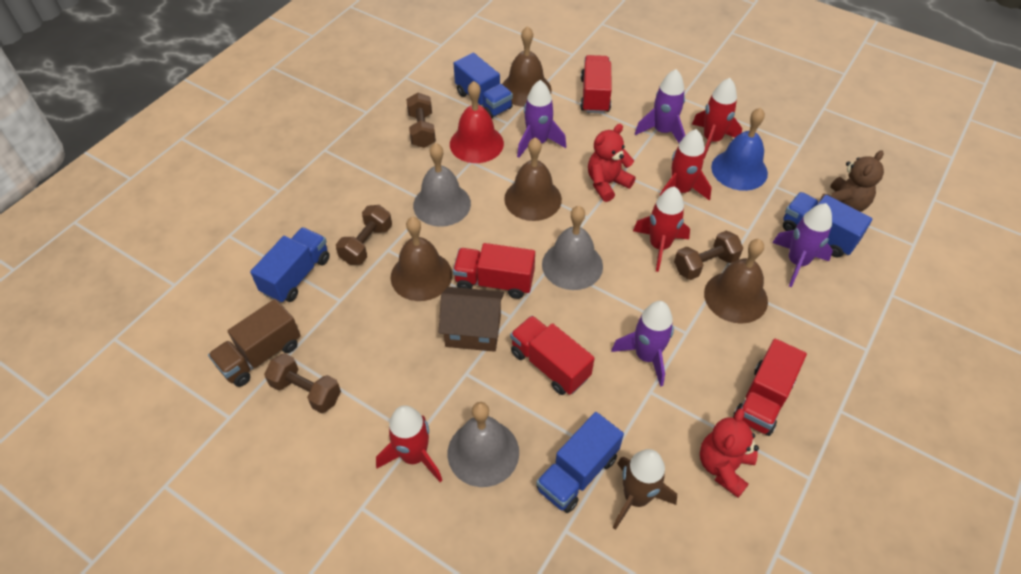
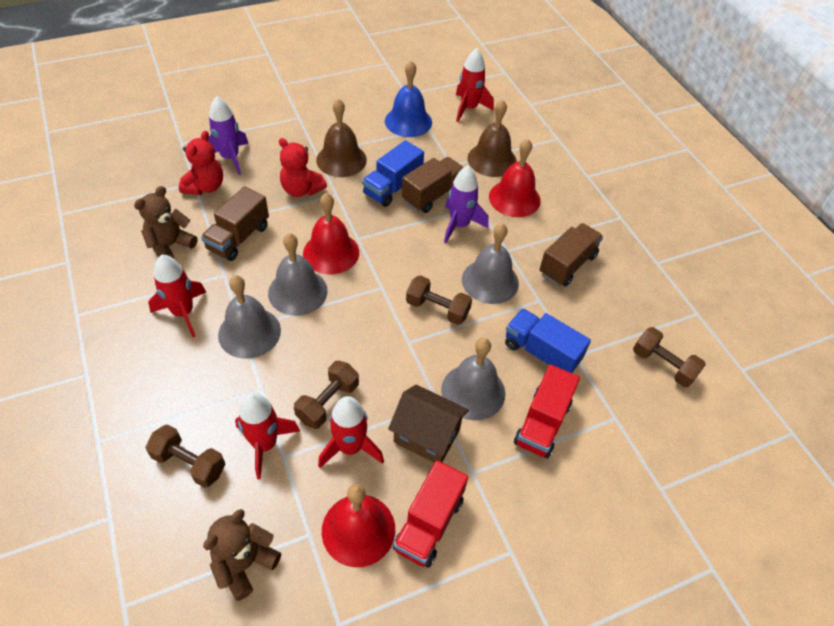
blue truck: [250,227,330,303] [454,53,513,118] [536,412,624,513] [783,192,873,257] = 4 -> [362,140,424,207] [505,308,591,373] = 2
brown bell: [391,217,452,301] [503,26,552,107] [504,138,562,221] [704,239,768,324] = 4 -> [316,99,367,177] [467,99,517,177] = 2
brown rocket: [613,449,677,530] = 1 -> none = 0
brown teddy bear: [820,150,884,212] = 1 -> [134,186,198,259] [203,509,281,601] = 2
brown truck: [208,299,301,387] = 1 -> [201,186,269,261] [402,157,464,213] [539,223,603,287] = 3
grey bell: [413,143,471,227] [447,402,519,487] [542,206,603,290] = 3 -> [218,275,281,359] [268,233,328,316] [441,338,505,420] [462,223,519,304] = 4
purple rocket: [517,80,566,158] [611,301,674,387] [635,69,685,143] [772,203,833,287] = 4 -> [208,96,249,175] [444,166,489,243] = 2
red bell: [450,81,504,163] = 1 -> [303,193,359,274] [322,484,395,567] [489,139,541,217] = 3
red truck: [453,243,535,299] [510,315,595,395] [580,55,612,114] [733,339,807,436] = 4 -> [393,460,468,568] [514,364,580,459] = 2

